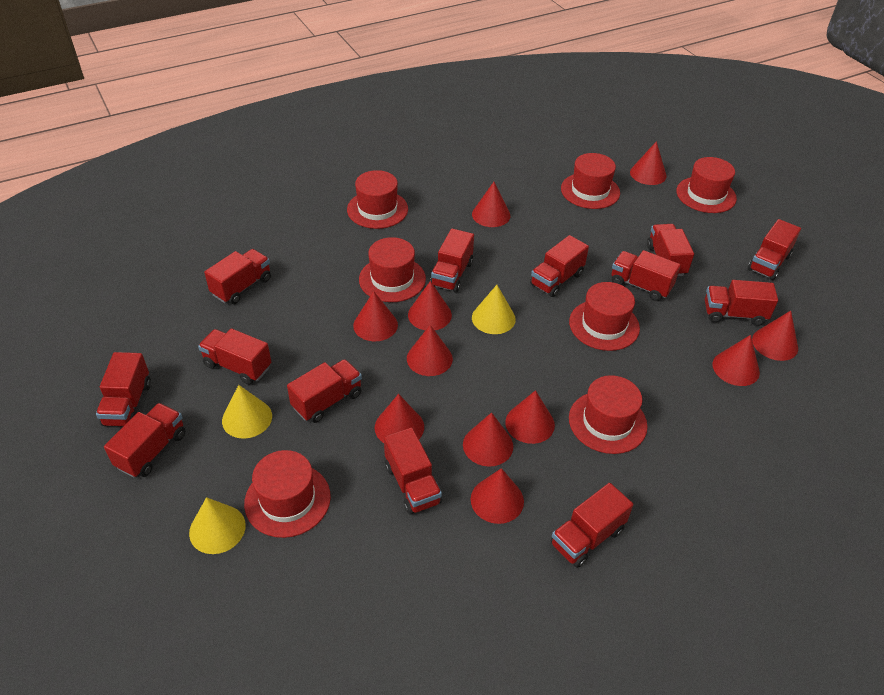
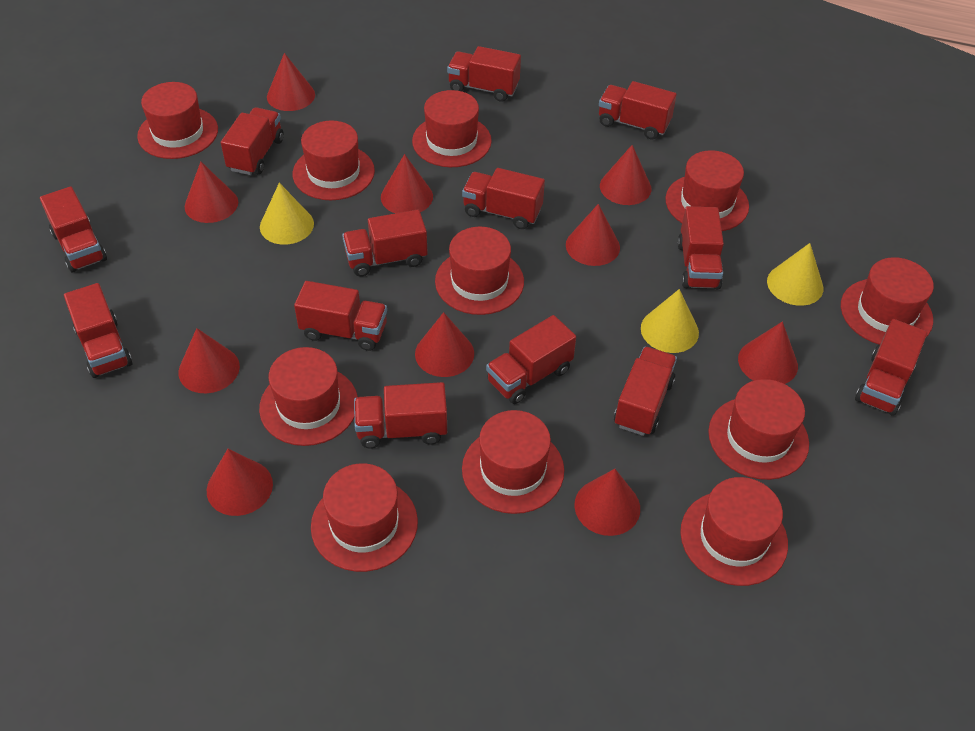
red cone: [353,291,398,341] [375,394,424,443] [407,325,453,376] [408,281,452,330] [463,412,513,467] [471,468,524,524] [472,182,510,227] [505,390,555,444] [630,141,667,185] [712,335,760,386] [752,311,798,361] = 11 -> [178,328,240,393] [185,162,238,223] [207,449,273,516] [267,53,315,111] [381,154,433,213] [415,312,474,377] [566,204,620,266] [574,469,640,536] [600,145,652,205] [738,322,798,384] = 10
red hat: [244,450,331,538] [347,170,408,229] [359,237,426,302] [561,153,620,209] [569,282,640,351] [569,375,647,454] [676,157,737,213] = 7 -> [137,82,218,159] [259,347,358,446] [293,120,375,200] [311,463,418,572] [412,90,492,167] [435,227,524,315] [462,410,564,514] [665,150,749,231] [680,477,788,586] [708,379,809,480] [841,257,934,345] = 11

